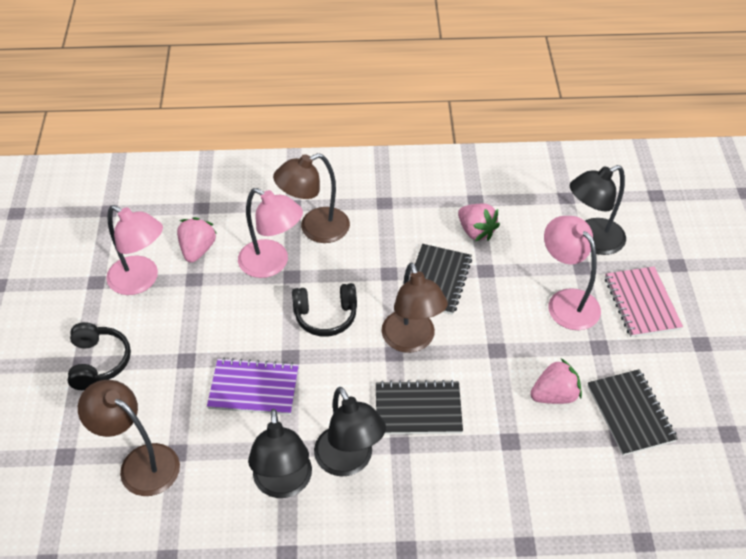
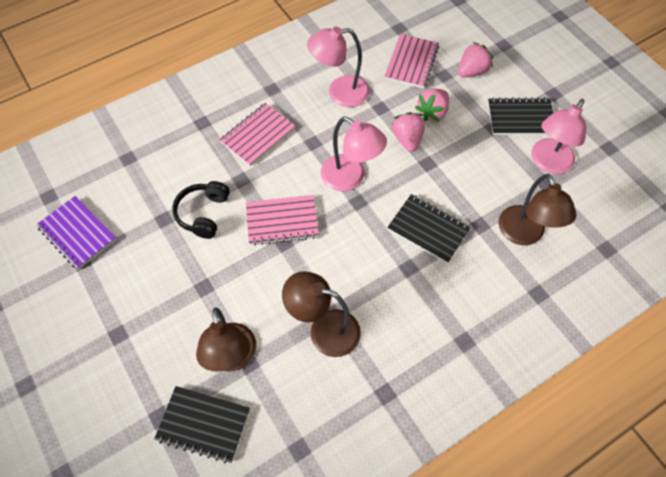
black headphones: [68,322,131,390] [292,283,357,337] = 2 -> [172,181,230,239] = 1
black lamp: [248,409,312,498] [314,387,386,477] [570,165,626,255] = 3 -> none = 0
pink notebook: [605,266,683,337] = 1 -> [219,103,295,166] [246,195,319,245] [385,34,439,88] = 3

